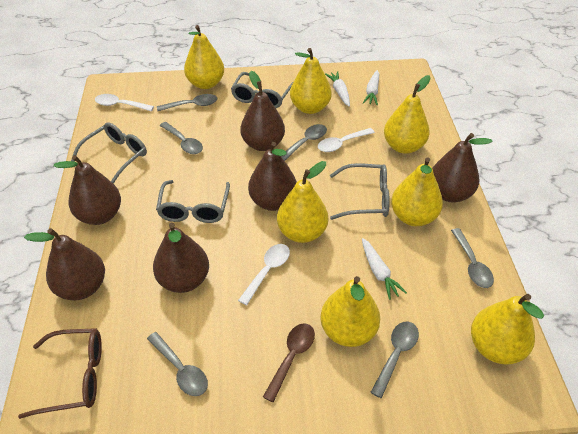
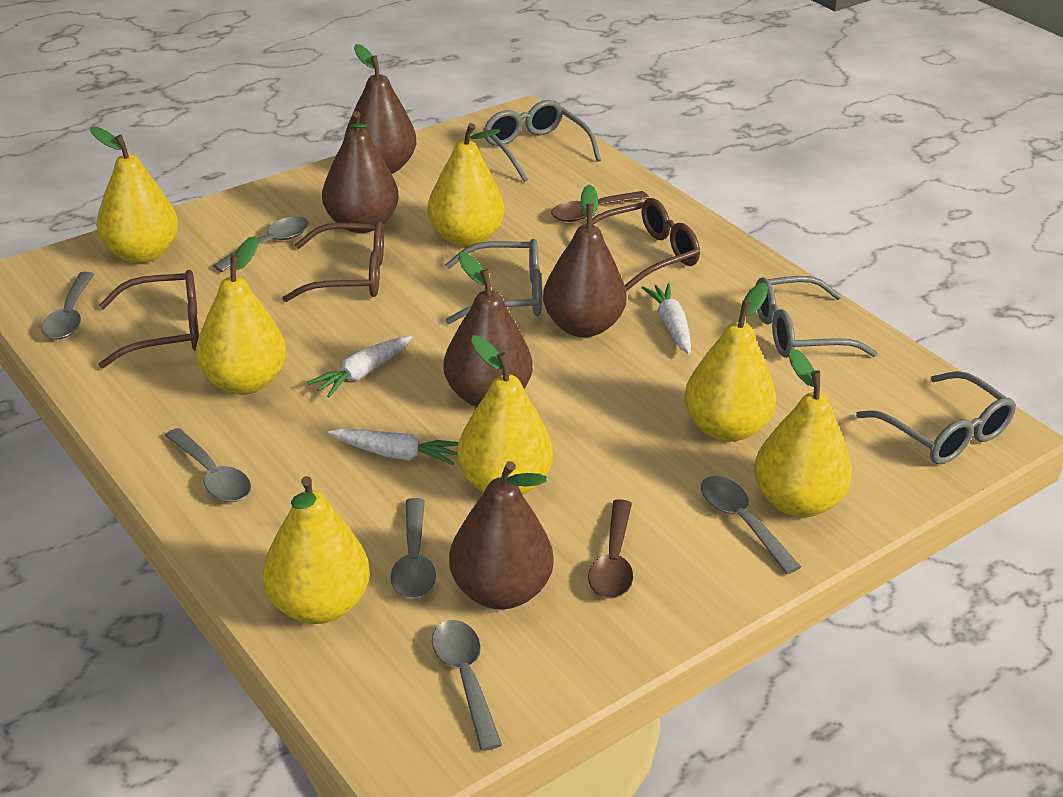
brown glasses: [18,328,102,419] = 1 -> [98,270,199,369] [282,221,384,302] [586,198,700,291] = 3
brown pear: [24,228,105,300] [53,155,121,225] [153,223,209,293] [240,71,285,151] [248,142,297,211] [432,133,493,203] = 6 -> [322,111,399,233] [345,44,416,174] [443,253,533,407] [449,461,553,609] [543,184,627,337] = 5
brown spoon: [263,323,315,402] = 1 -> [551,191,649,222] [588,499,633,598] = 2
white spoon: [95,94,154,111] [238,244,290,305] [318,128,375,152] = 3 -> none = 0

